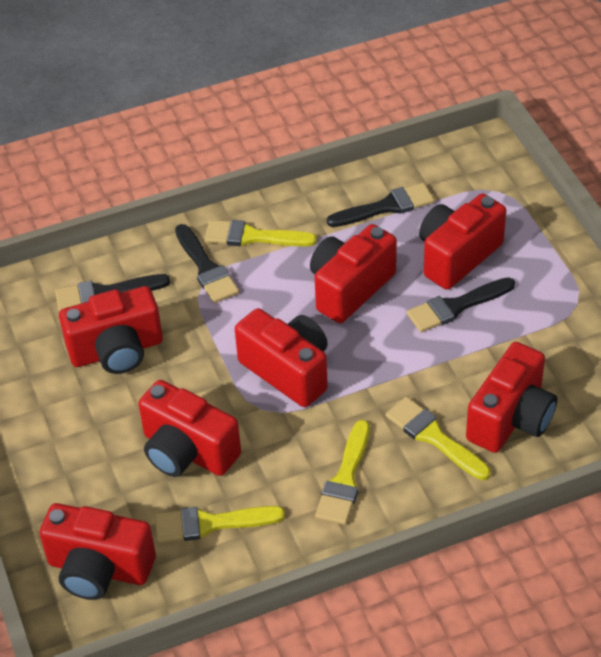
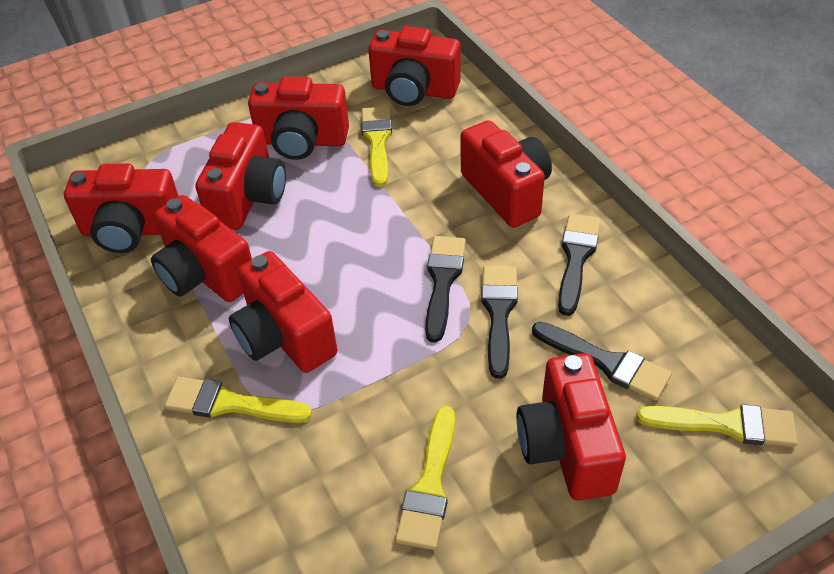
red camera: [39,503,156,600] [59,286,163,374] [138,380,241,477] [235,308,328,407] [310,224,397,323] [419,194,506,290] [466,342,557,453] = 7 -> [64,163,178,253] [151,195,252,302] [195,122,286,230] [229,251,337,373] [248,76,349,160] [368,26,461,106] [461,120,552,228] [517,353,626,501] = 8

